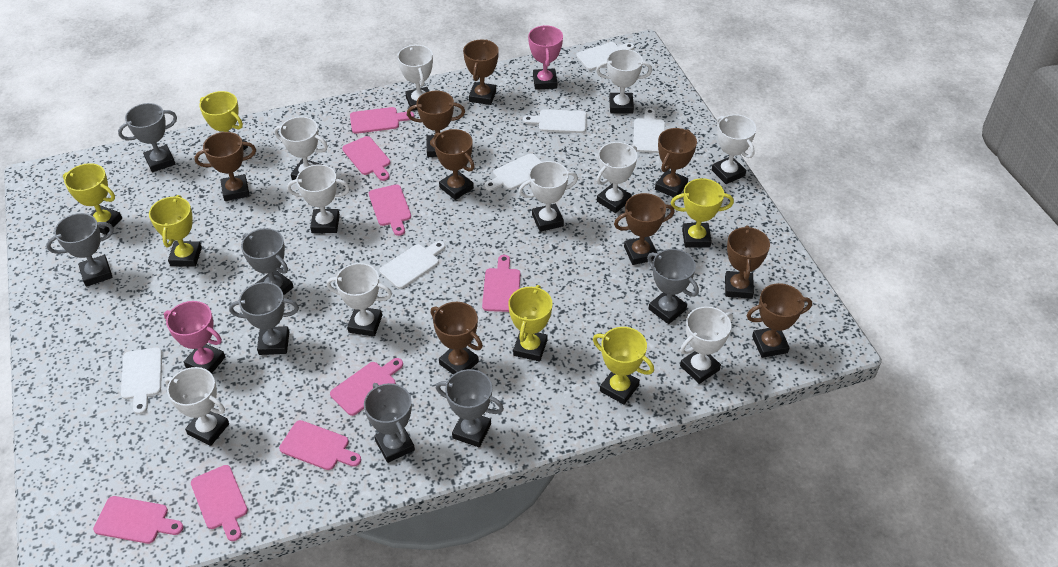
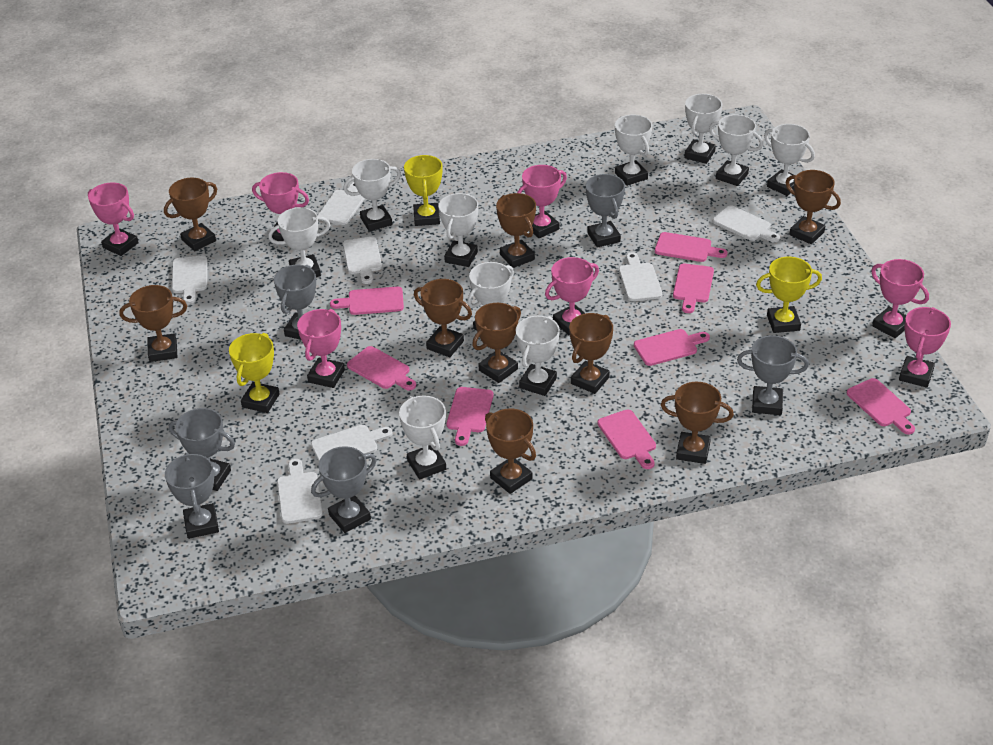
grey trophy: [46,213,114,287] [118,103,177,172] [229,282,299,355] [241,228,294,296] [364,383,415,463] [436,369,504,447] [647,249,699,324] = 7 -> [165,453,219,539] [169,408,235,491] [274,265,316,340] [311,446,377,533] [586,174,625,248] [737,335,809,415] = 6
pink trophy: [164,301,225,374] [528,25,563,90] = 2 -> [88,183,139,256] [252,172,309,241] [297,309,345,388] [517,165,567,238] [545,257,599,336] [871,259,929,338] [899,307,951,388] = 7
white cutting board: [121,347,162,414] [380,241,445,289] [485,153,541,191] [523,109,587,133] [576,42,634,70] [633,108,665,153] = 6 -> [172,256,207,304] [277,459,323,524] [311,425,393,462] [317,182,365,225] [343,237,382,284] [619,252,662,301] [713,205,780,242] = 7
yellow trophy: [63,163,122,235] [149,195,202,267] [199,91,248,151] [508,285,552,362] [593,327,654,405] [671,178,734,248] = 6 -> [229,333,280,413] [404,155,443,226] [756,257,822,333] = 3

